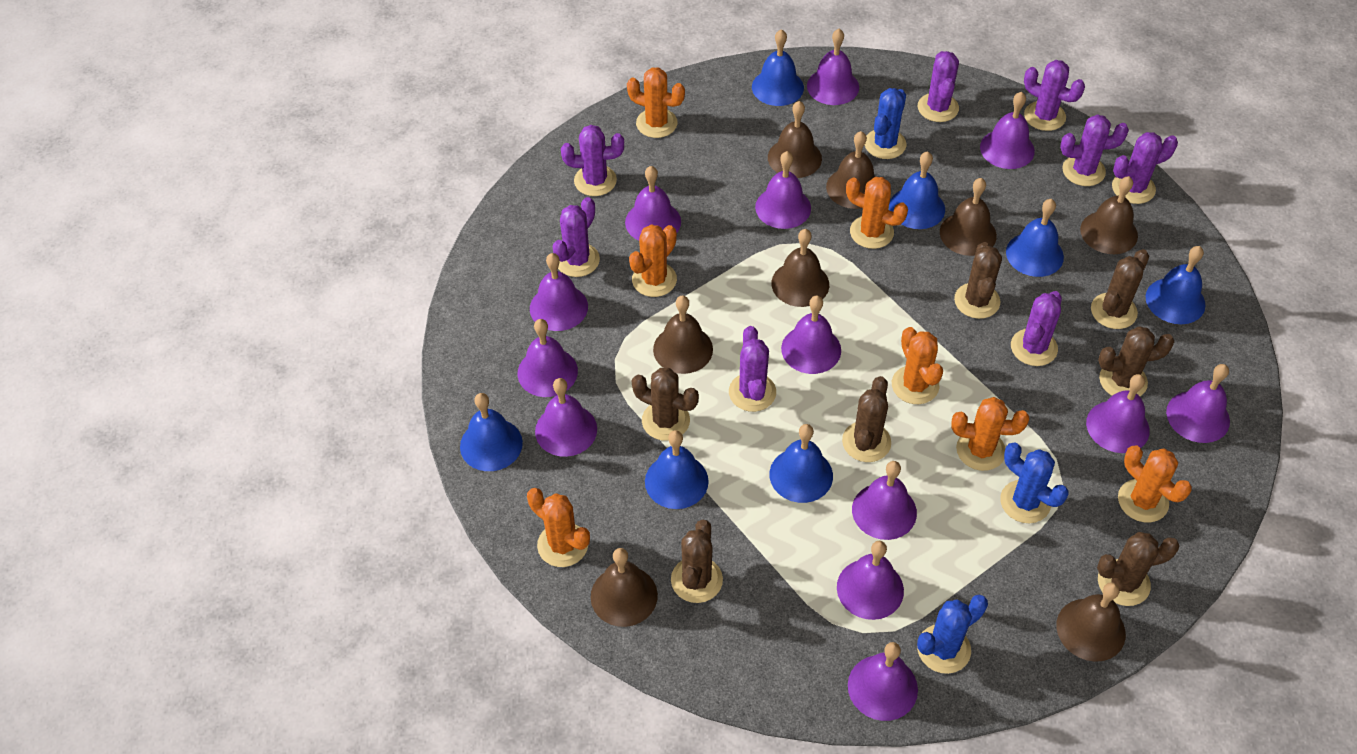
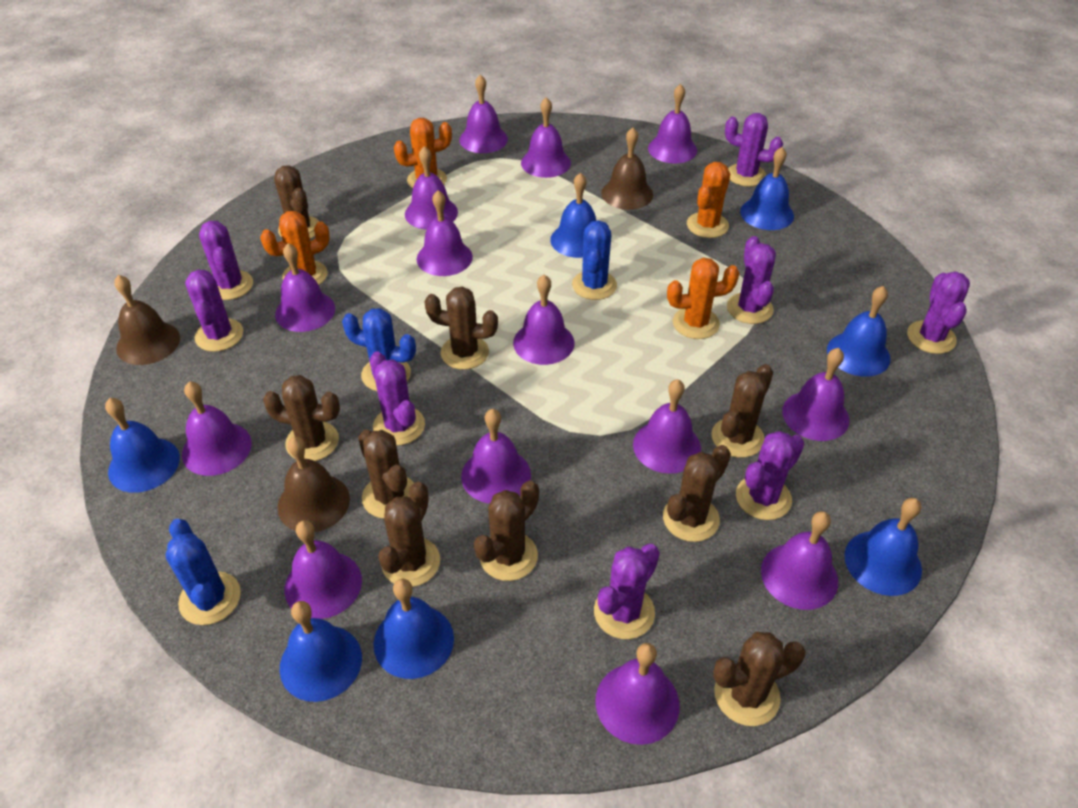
brown bell: [591,548,658,627] [653,295,713,374] [768,101,822,178] [771,229,829,307] [826,131,876,209] [940,178,997,256] [1056,582,1126,662] [1080,176,1138,254] = 8 -> [114,275,180,365] [278,437,350,532] [601,128,653,210] = 3
brown cactus: [632,368,699,441] [671,520,723,603] [842,376,891,462] [954,242,1002,319] [1091,249,1149,329] [1097,532,1180,606] [1098,326,1174,396] = 7 -> [263,375,340,461] [274,165,319,239] [358,430,414,519] [378,482,440,587] [425,286,498,370] [474,481,539,581] [663,445,731,542] [712,364,773,458] [713,632,806,726] = 9
orange cactus: [527,488,590,567] [627,67,685,138] [629,224,677,297] [846,177,908,249] [892,327,943,404] [951,397,1029,471] [1118,446,1192,522] = 7 -> [260,211,330,285] [394,118,452,188] [667,258,739,339] [687,162,730,238] = 4
purple bell: [517,319,578,397] [530,253,588,331] [535,378,597,457] [625,166,681,241] [755,151,811,229] [781,296,841,374] [807,29,859,105] [837,541,904,620] [848,642,918,721] [852,461,917,540] [980,92,1035,169] [1086,374,1150,453] [1166,364,1230,443] = 13 -> [182,381,252,476] [275,243,335,332] [285,520,362,619] [405,146,458,230] [417,190,473,276] [459,74,508,153] [461,409,531,504] [513,275,574,365] [521,97,571,178] [595,643,680,745] [633,379,701,474] [648,84,697,163] [761,511,838,610] [782,348,849,441] = 14

